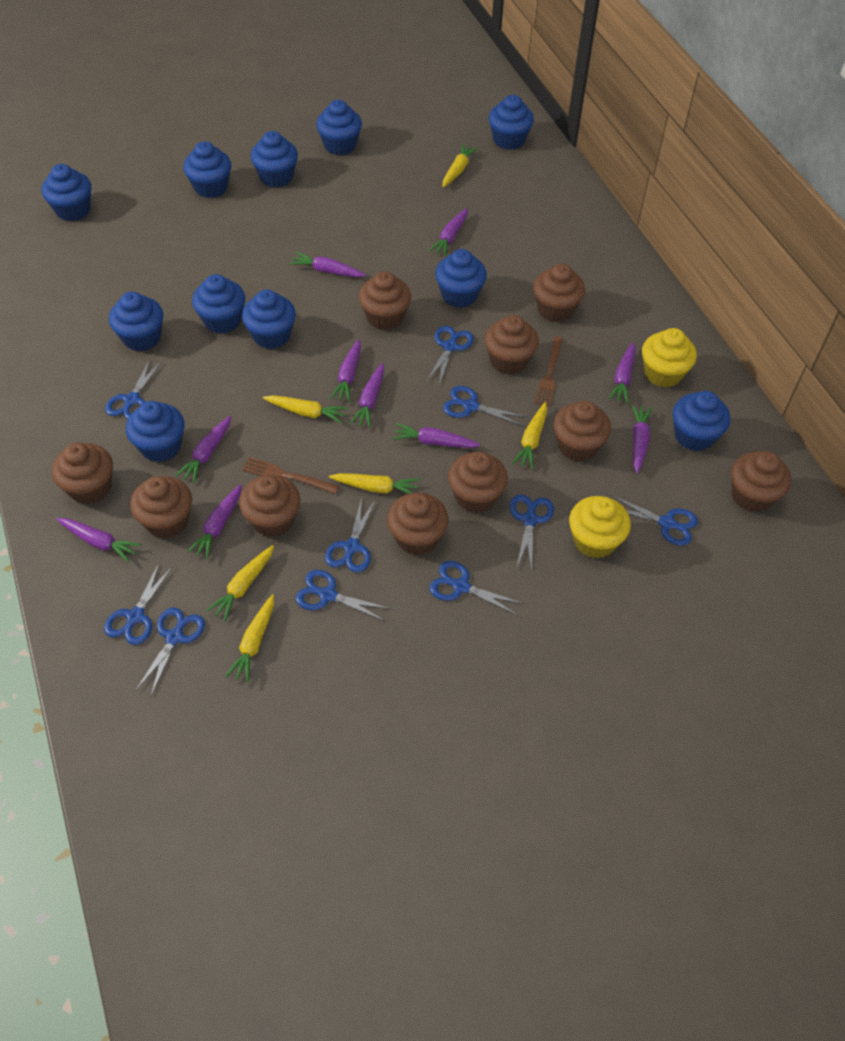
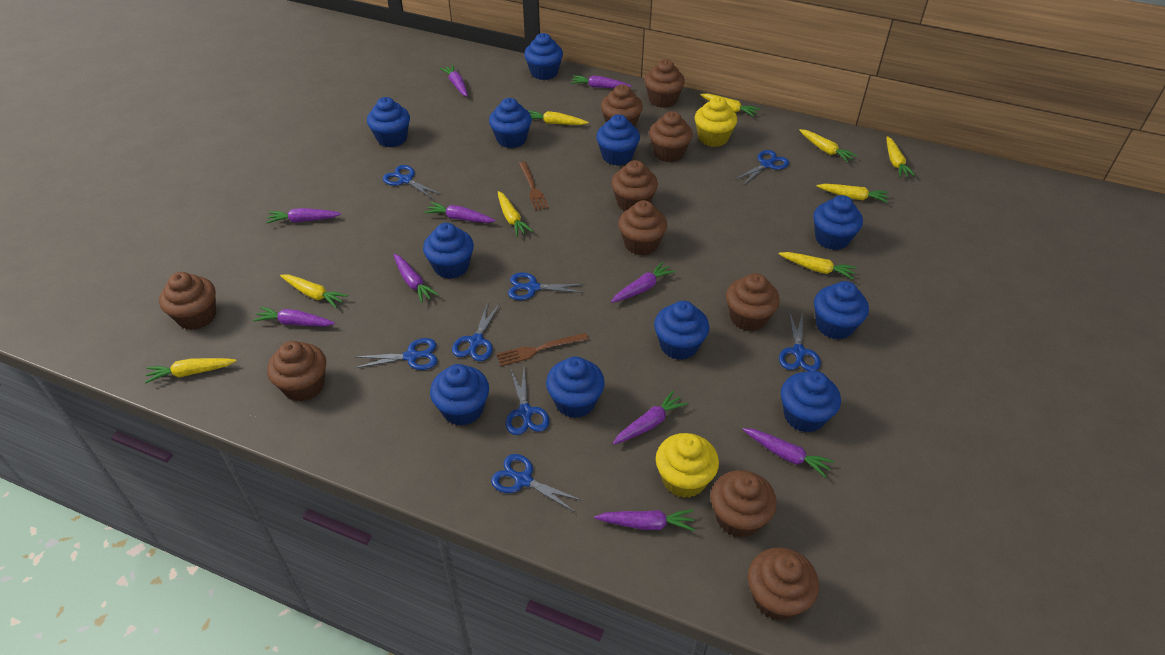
blue scissors: [104,562,173,645] [105,359,162,419] [135,607,205,696] [296,570,391,621] [325,497,376,573] [426,326,474,385] [429,561,524,615] [443,386,527,426] [509,494,554,571] [612,496,698,546] = 10 -> [355,338,437,370] [383,165,442,200] [452,302,500,361] [491,454,583,512] [505,368,549,435] [508,273,585,300] [734,150,789,185] [779,311,821,371] = 8
yellow carrot: [206,545,274,621] [225,594,274,683] [263,395,348,424] [329,473,420,494] [442,144,479,187] [512,402,547,469] = 6 -> [145,358,236,383] [280,275,348,308] [498,191,533,237] [528,111,588,125] [700,93,760,117] [779,252,857,279] [799,129,857,163] [817,184,889,203] [887,136,916,177] = 9

